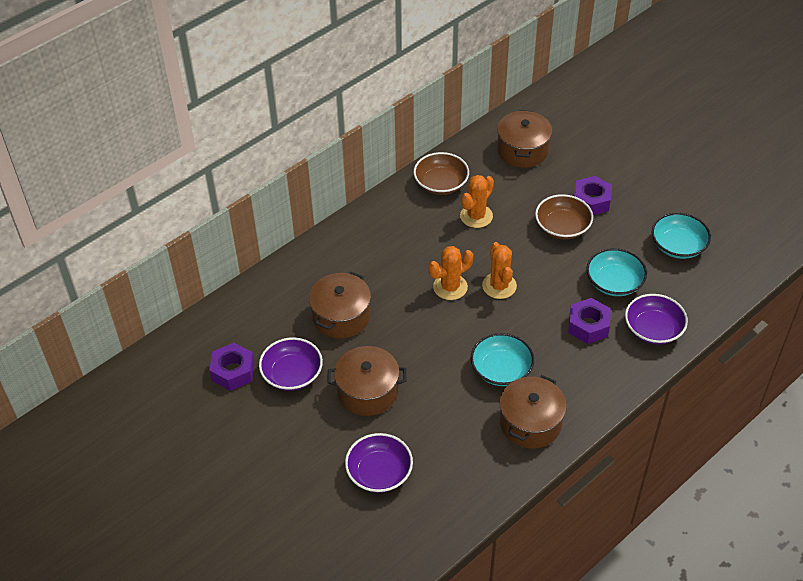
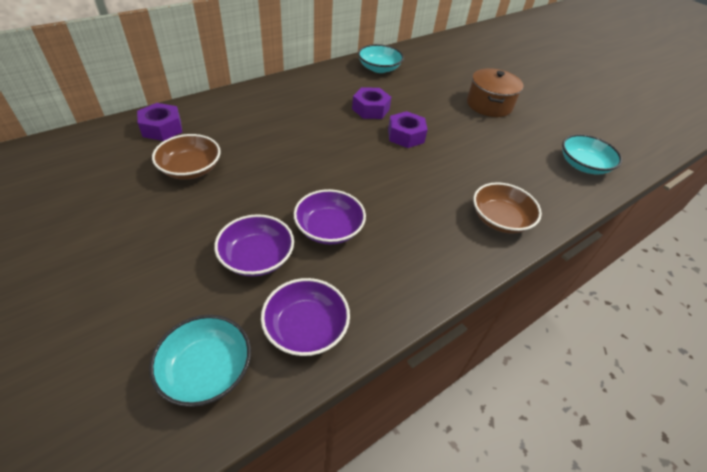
brown pot: [309,272,371,339] [327,346,406,416] [497,110,552,168] [500,375,567,448] = 4 -> [467,68,523,117] = 1
orange cactus: [429,246,473,300] [460,175,494,228] [482,242,517,299] = 3 -> none = 0

